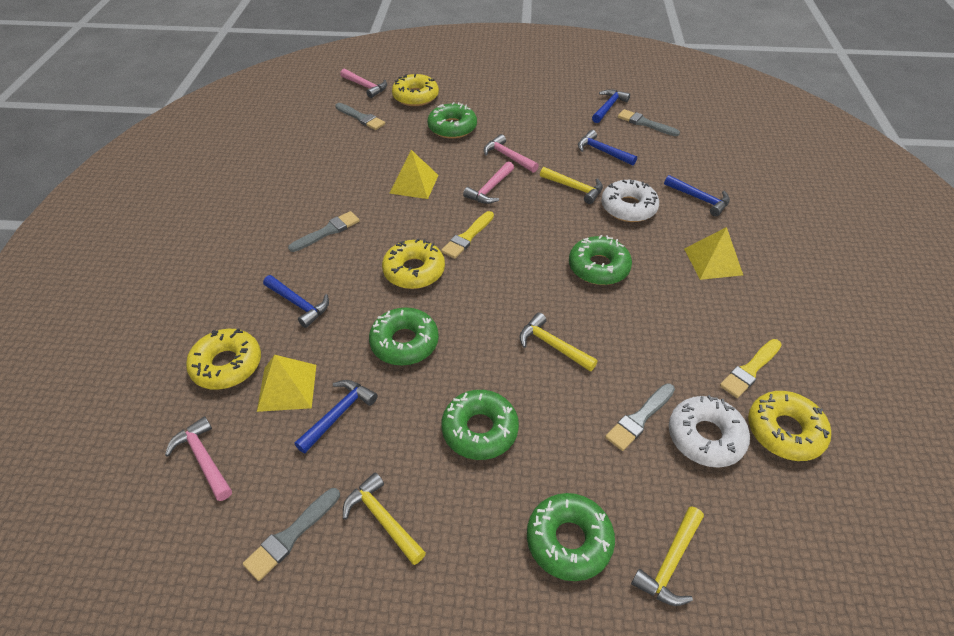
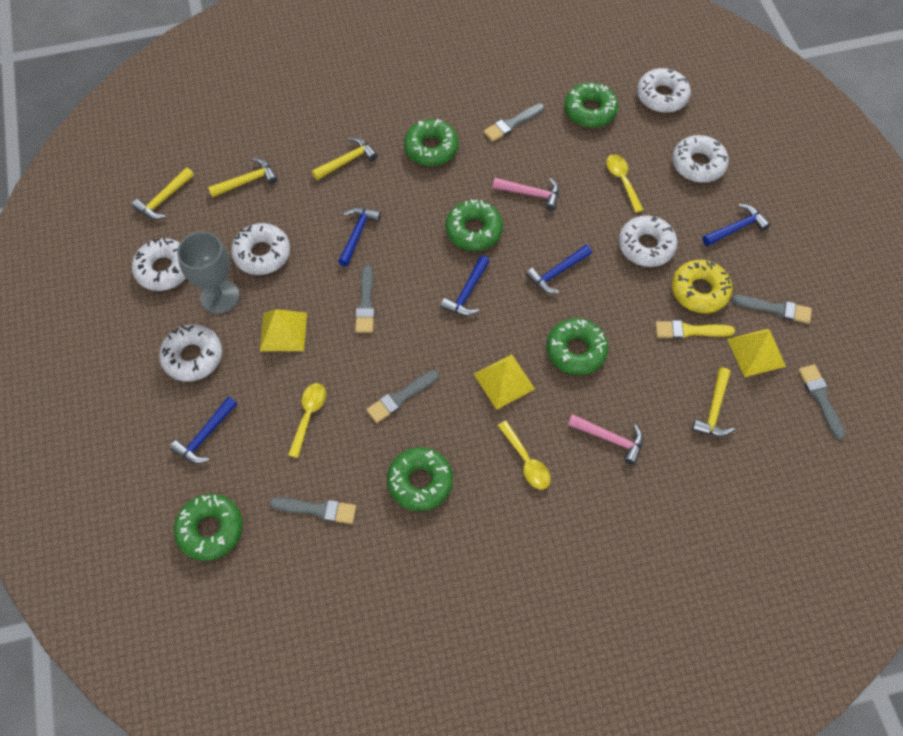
green donut: [369,307,439,366] [427,102,477,139] [441,390,519,460] [527,493,615,581] [569,235,632,285] = 5 -> [174,494,243,561] [387,447,453,511] [404,119,459,166] [445,199,503,251] [546,318,608,375] [564,82,618,128] = 6
grey brush: [243,488,340,581] [288,211,360,252] [335,103,385,130] [605,383,675,451] [618,109,680,136] = 5 -> [270,497,356,524] [355,265,375,333] [366,370,438,423] [483,103,544,142] [732,295,812,324] [798,364,845,440] = 6
grey goblet: none = 0 -> [177,232,239,314] = 1
pink hammer: [165,416,232,501] [340,69,387,98] [463,161,514,204] [484,134,539,173] = 4 -> [493,178,559,211] [568,414,643,465] = 2
white donut: [601,180,659,222] [669,395,750,468] = 2 -> [132,237,186,291] [159,324,222,382] [231,223,290,275] [619,215,677,267] [637,68,691,113] [672,135,729,183] = 6
yellow brush: [441,211,494,259] [720,339,782,398] = 2 -> [655,320,735,339] = 1
yellow donut: [186,329,261,390] [382,239,445,289] [392,74,439,106] [748,391,831,461] = 4 -> [672,260,732,313] = 1
yellow spoon: none = 0 -> [288,383,326,458] [498,421,551,490] [606,155,644,213] = 3

